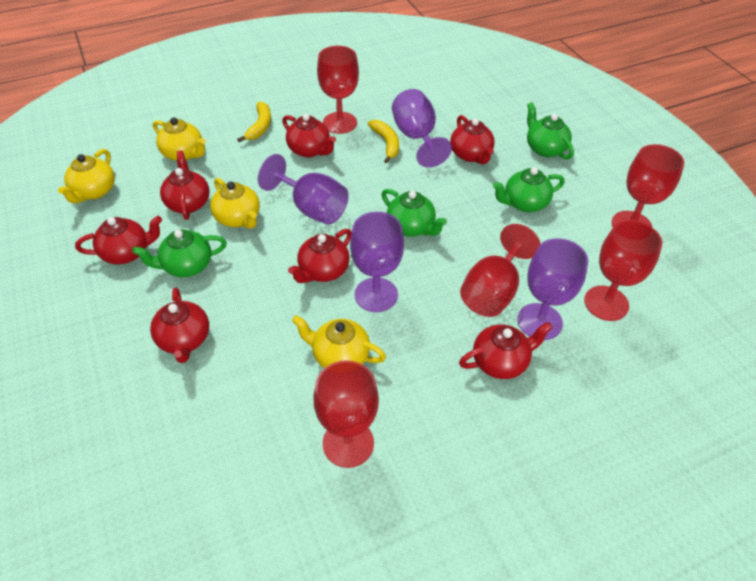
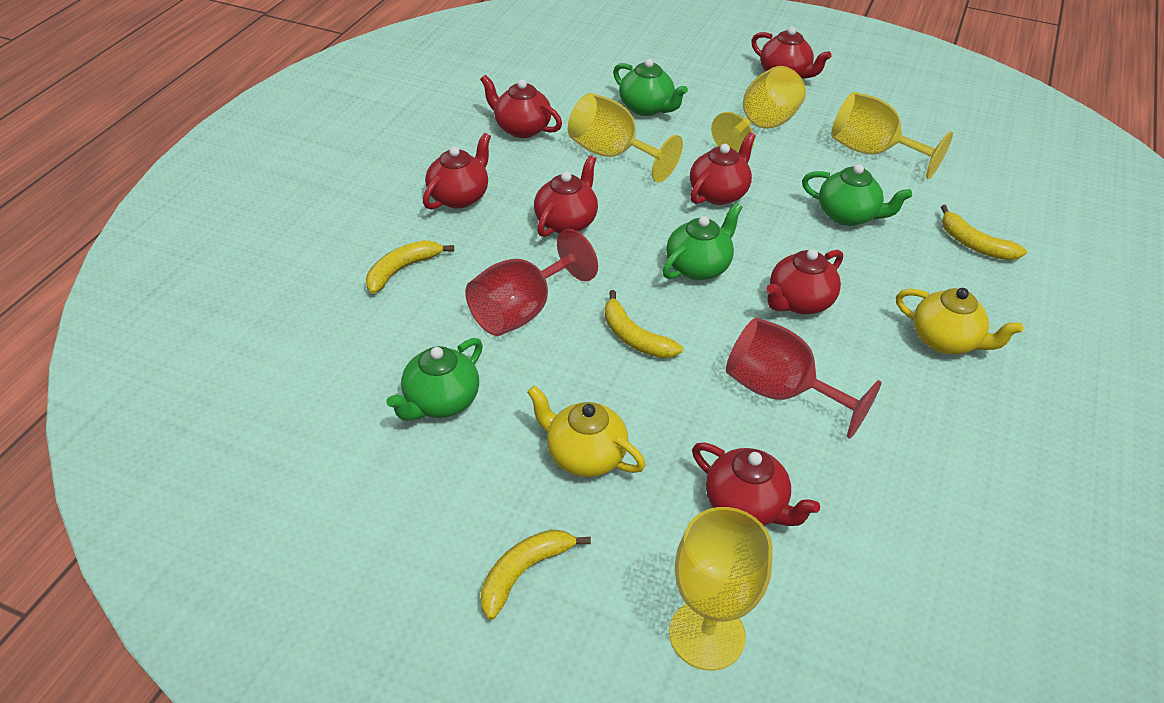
purple goblet: [258,154,349,225] [350,212,404,312] [392,89,452,167] [517,238,588,340] = 4 -> none = 0
red goblet: [313,360,379,468] [317,46,359,134] [460,224,541,317] [584,220,662,321] [611,144,684,227] = 5 -> [465,229,598,336] [726,318,882,439] = 2
yellow banana: [237,102,271,142] [368,120,399,163] = 2 -> [366,240,454,294] [481,529,591,620] [605,290,683,358] [941,205,1027,260] = 4
yellow goblet: none = 0 -> [568,93,683,183] [669,507,773,671] [711,66,806,153] [831,92,953,179] = 4
yellow teapot: [58,149,115,203] [153,117,206,161] [210,178,260,229] [292,315,386,368] = 4 -> [527,385,646,477] [896,288,1023,355] = 2

